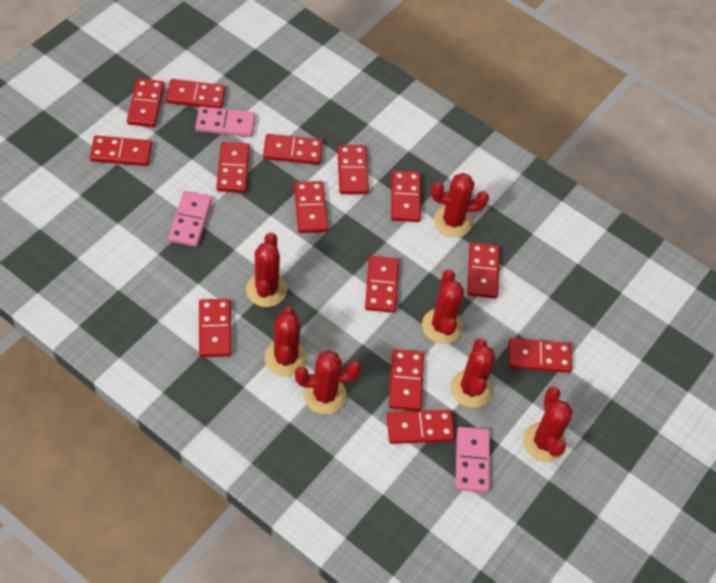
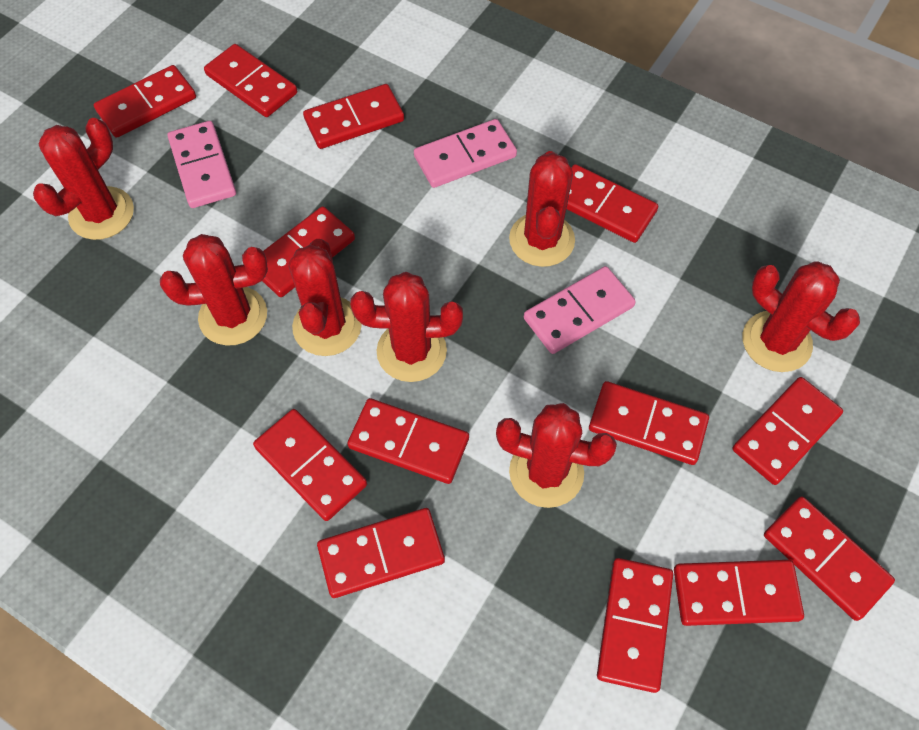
red domino: [90,136,152,166] [127,78,165,127] [166,79,226,109] [199,299,231,357] [217,142,250,193] [263,134,323,165] [294,181,328,233] [337,145,369,194] [365,256,399,313] [387,409,455,444] [389,349,424,411] [391,170,421,222] [467,242,500,298] [508,338,572,373] = 14 -> [94,65,196,138] [204,44,297,117] [253,409,367,521] [262,206,355,297] [303,84,404,149] [317,508,445,598] [347,398,469,484] [567,164,658,243] [589,381,709,465] [597,558,673,693] [674,560,804,626] [732,377,843,485] [764,496,895,621] = 13

